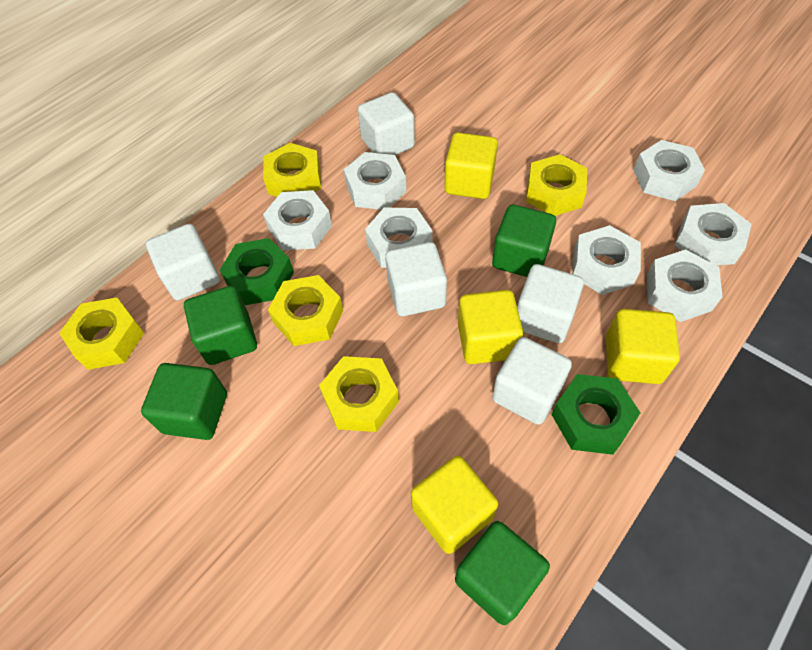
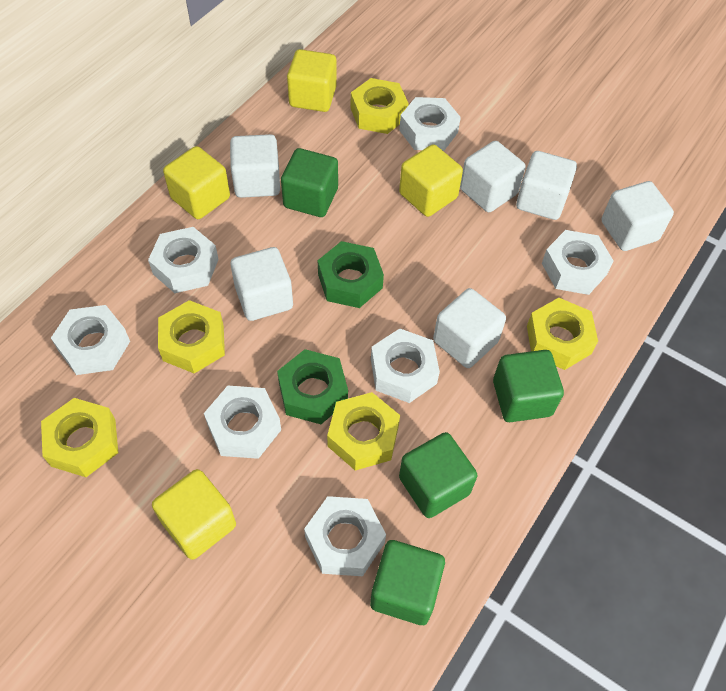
white cube: [146,224,220,301] [358,92,415,155] [385,242,447,316] [492,337,572,425] [517,264,584,343] = 5 -> [230,134,280,198] [231,247,293,321] [433,288,506,368] [460,141,526,212] [516,151,577,220] [601,181,674,251] = 6

